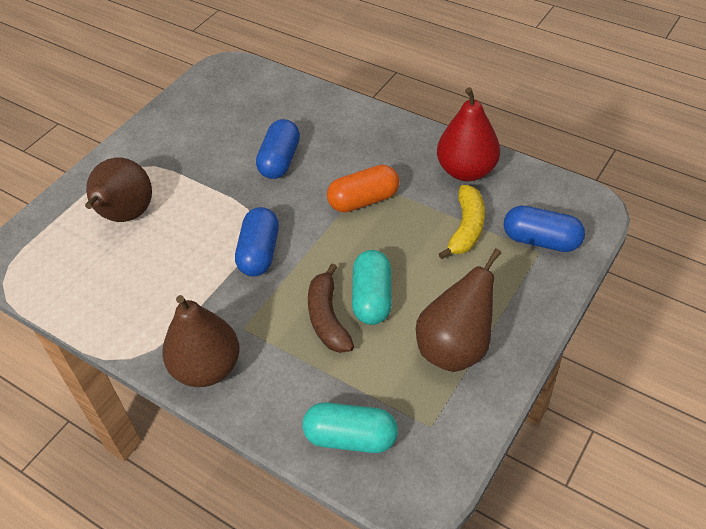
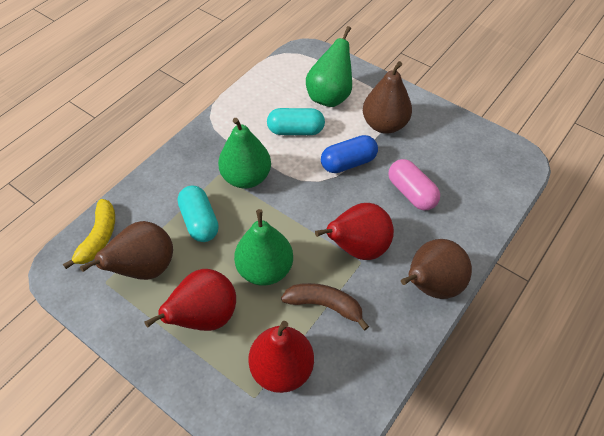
blue capsule: [235,207,279,277] [256,119,300,179] [504,206,585,252] = 3 -> [321,135,378,173] = 1
green pear: none = 0 -> [218,118,271,189] [234,209,293,286] [306,26,352,107] = 3
orange capsule: [327,165,399,212] = 1 -> none = 0
pink capsule: none = 0 -> [388,159,440,210] = 1
red pear: [437,87,500,181] = 1 -> [144,269,236,331] [248,321,314,393] [315,203,394,260] = 3

